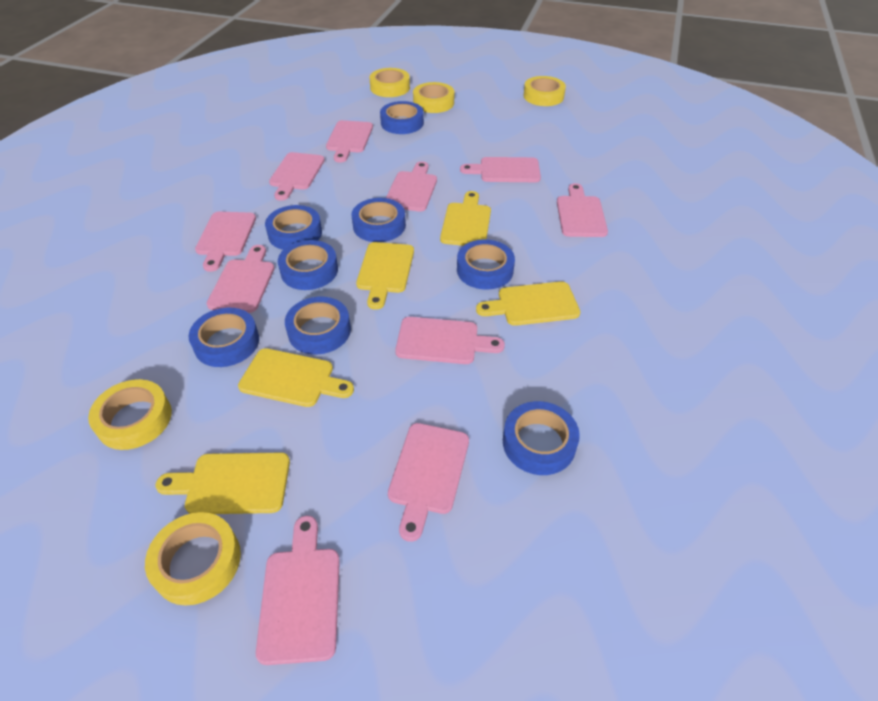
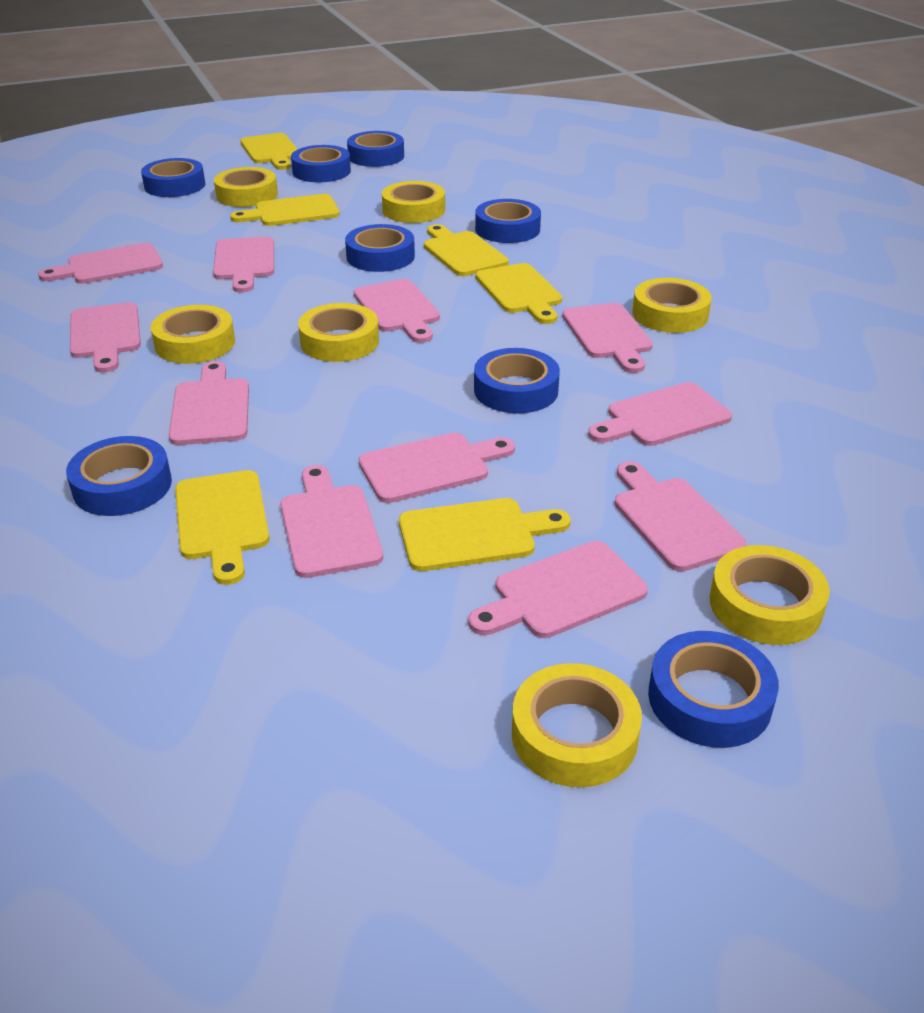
pink cutting board: [195,212,256,272] [206,245,275,313] [256,516,340,665] [269,152,325,201] [326,120,373,163] [386,161,437,212] [388,423,469,542] [395,317,505,364] [460,157,541,182] [557,183,608,237] = 10 -> [38,243,163,284] [70,302,141,373] [169,361,249,445] [213,236,274,293] [280,465,383,578] [354,279,440,343] [359,433,515,503] [468,541,648,638] [562,303,653,373] [588,382,732,446] [614,461,746,572] = 11
yellow cutting board: [155,453,290,514] [238,348,354,407] [356,242,414,310] [440,191,491,246] [476,281,580,326] = 5 -> [175,470,270,585] [230,194,340,226] [240,133,298,170] [399,498,571,571] [424,224,509,276] [476,263,562,324] = 6
yellow tape: [88,379,172,450] [145,512,241,605] [369,68,410,97] [413,82,454,113] [523,76,566,106] = 5 -> [151,305,235,364] [214,167,278,207] [298,303,379,362] [382,181,445,223] [512,663,642,787] [632,278,712,333] [710,545,830,645] = 7

